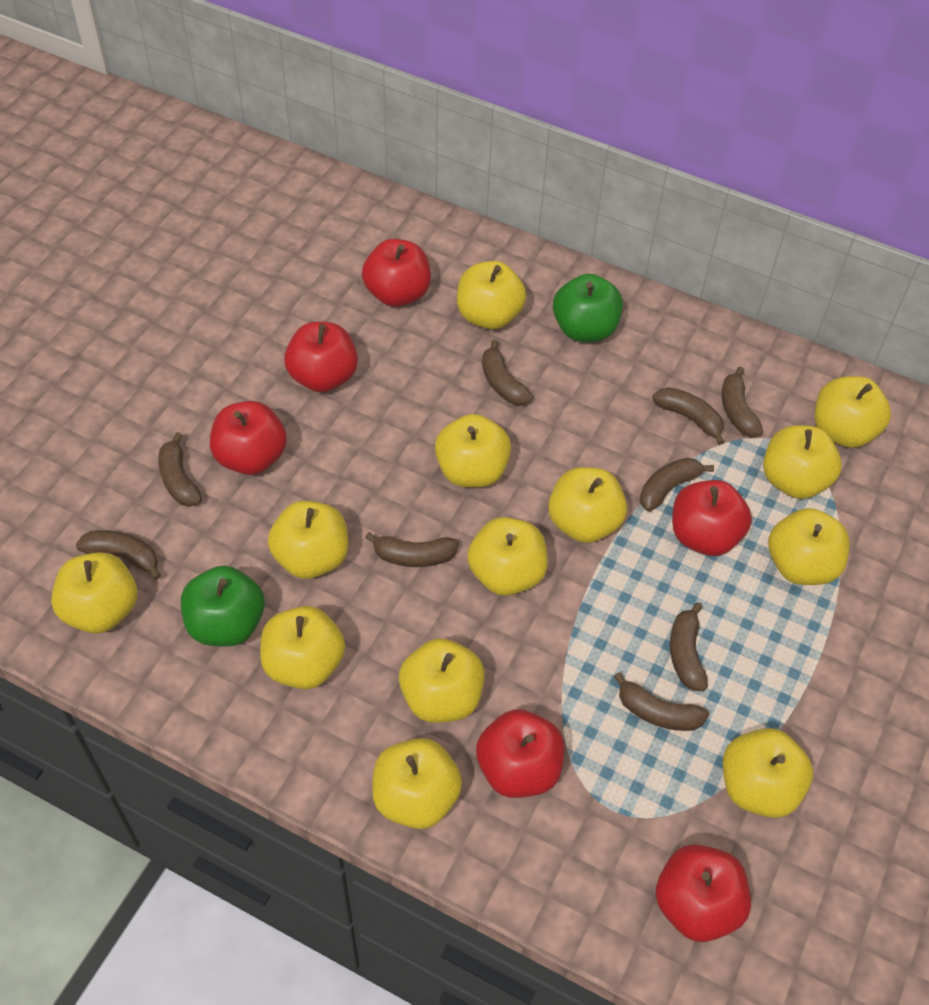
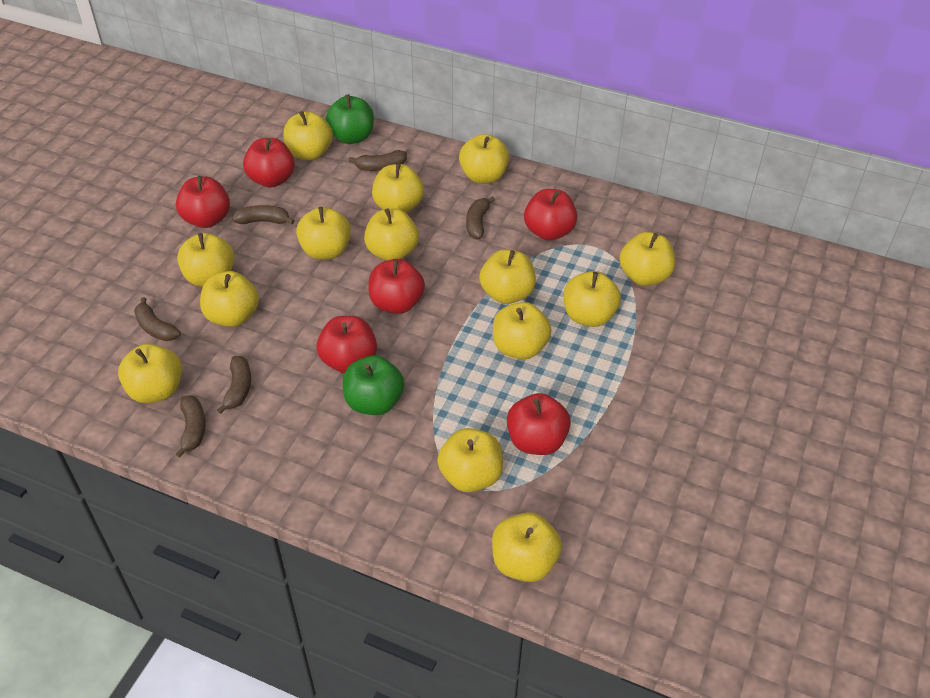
brown banana: [76,530,161,580] [158,432,202,507] [365,532,459,567] [482,340,533,406] [613,672,709,731] [640,458,714,511] [653,387,724,445] [670,602,708,691] [722,367,763,437] = 9 -> [134,297,181,341] [176,395,206,457] [217,356,251,414] [232,205,295,224] [348,150,407,171] [466,196,495,239] = 6
yellow apple: [51,552,137,633] [260,606,345,689] [268,501,348,579] [372,738,462,829] [399,638,485,723] [435,414,511,487] [457,261,526,329] [467,517,548,596] [548,467,627,543] [723,728,813,818] [763,425,842,499] [768,508,850,585] [815,376,891,448] = 13 -> [118,344,182,403] [177,233,235,287] [200,271,259,327] [283,111,333,160] [296,207,351,260] [364,209,419,261] [372,163,424,213] [437,428,503,492] [459,134,509,184] [480,249,536,304] [492,512,562,582] [493,302,551,359] [564,271,621,327] [619,232,675,286] = 14

